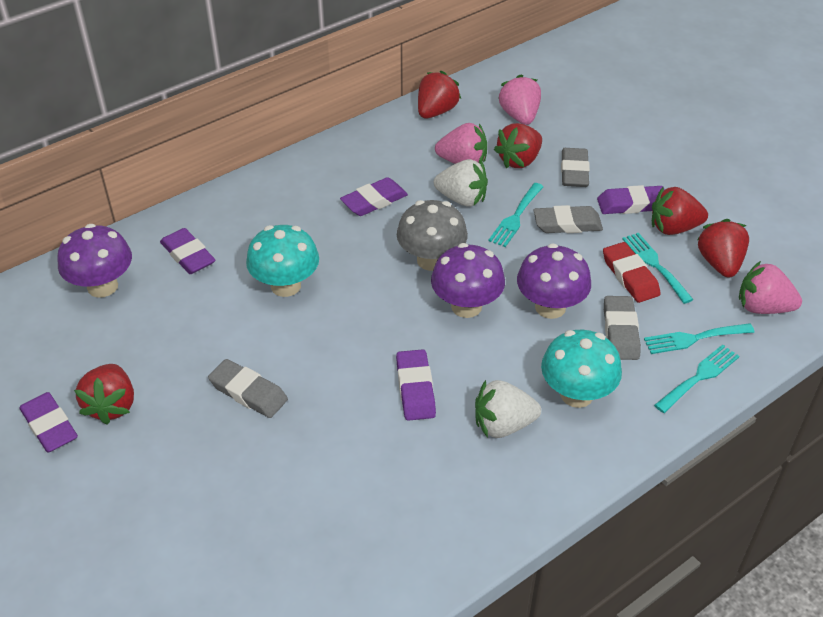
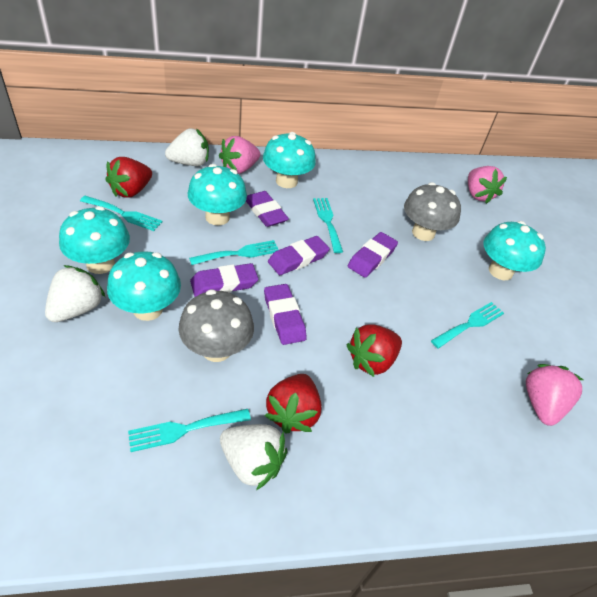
grey eraser: [208,359,288,418] [533,205,603,233] [561,148,590,187] [604,296,641,360] = 4 -> none = 0
grey mushroom: [397,200,468,271] = 1 -> [179,289,254,362] [404,182,461,241] = 2
purple mushroom: [57,224,132,298] [431,243,505,318] [517,243,591,319] = 3 -> none = 0
red eraser: [603,242,661,303] = 1 -> none = 0
red strawberry: [74,364,134,424] [418,71,461,118] [494,123,542,168] [652,187,708,235] [697,219,749,278] = 5 -> [106,157,152,198] [265,374,322,434] [347,324,402,377] = 3
turquoise fork: [488,183,544,247] [622,233,694,304] [644,323,755,354] [654,345,740,413] = 4 -> [80,196,163,231] [128,409,251,452] [189,240,279,265] [313,198,343,253] [431,302,504,348] = 5
turquoise mushroom: [246,225,319,297] [541,330,622,408] = 2 -> [59,206,130,274] [107,251,181,321] [188,164,247,225] [263,132,316,188] [483,221,546,280] = 5
white strawberry: [434,159,488,207] [475,380,541,438] = 2 -> [45,265,105,322] [165,128,209,166] [220,424,287,490] = 3

